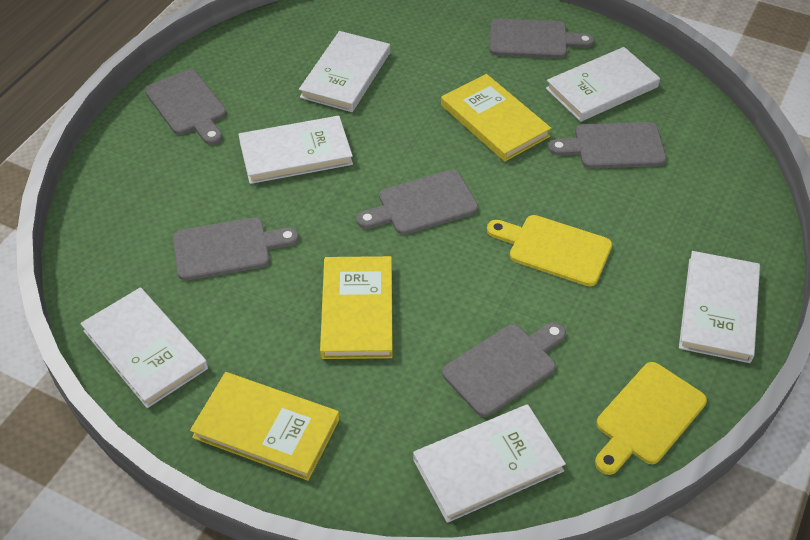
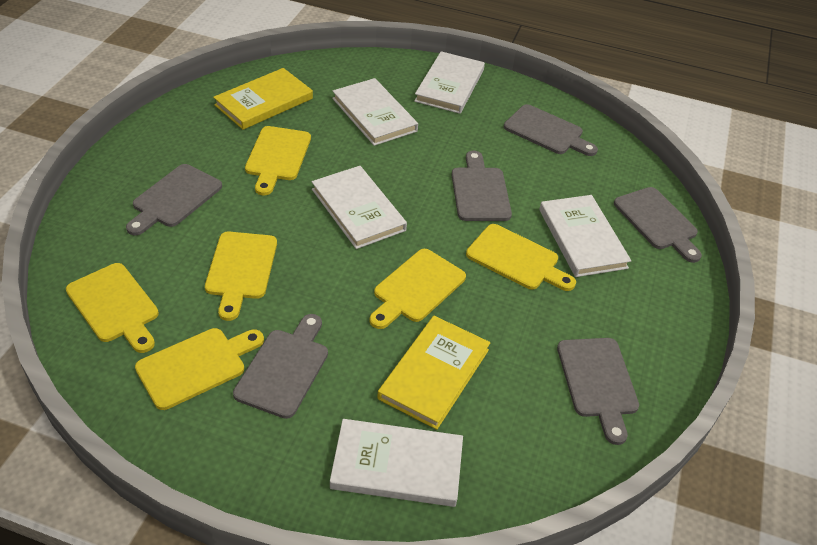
white book: [80,287,208,408] [238,116,353,184] [299,31,390,112] [413,404,566,523] [546,47,660,122] [679,251,760,363] = 6 -> [312,166,407,249] [330,419,463,507] [332,78,418,146] [414,51,485,114] [539,195,631,277] = 5
yellow book: [190,372,340,481] [320,256,393,359] [441,74,551,162] = 3 -> [213,68,313,130] [377,316,490,430] = 2
yellow cutting board: [487,215,612,286] [595,362,707,475] = 2 -> [66,263,159,353] [135,328,264,410] [205,232,277,321] [245,126,311,195] [369,249,466,329] [466,224,576,291] = 6

